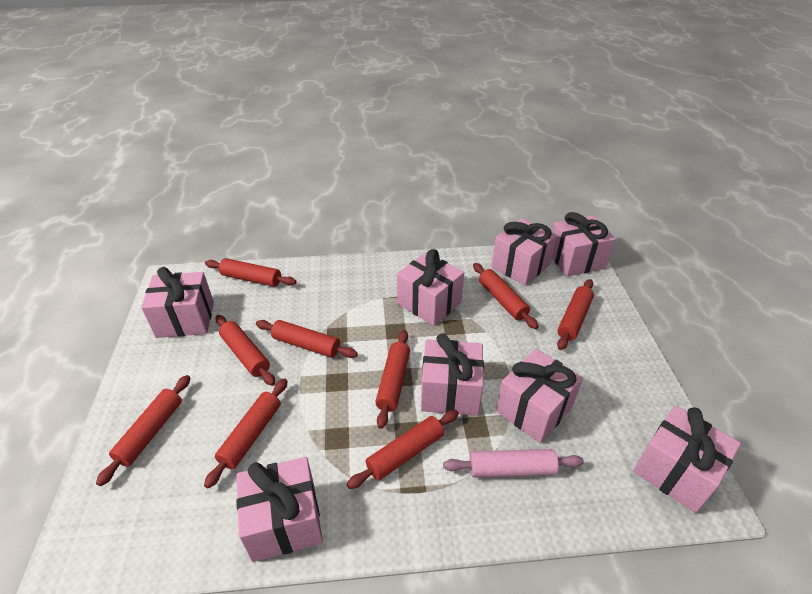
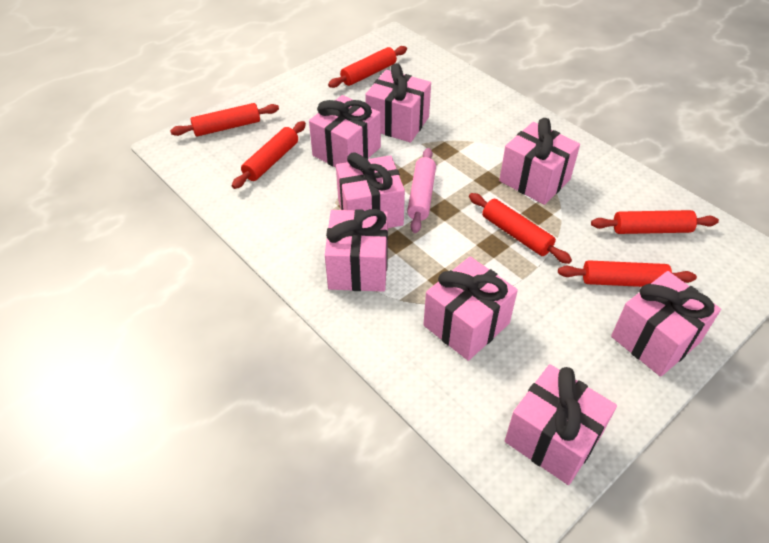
red rolling pin: [96,375,191,486] [204,378,287,488] [205,258,296,287] [215,315,275,386] [256,320,358,358] [347,410,459,489] [375,330,410,429] [473,263,539,329] [557,279,594,350] = 9 -> [170,103,279,136] [232,121,306,189] [328,46,407,88] [469,193,572,264] [558,260,697,287] [591,210,719,234] = 6

